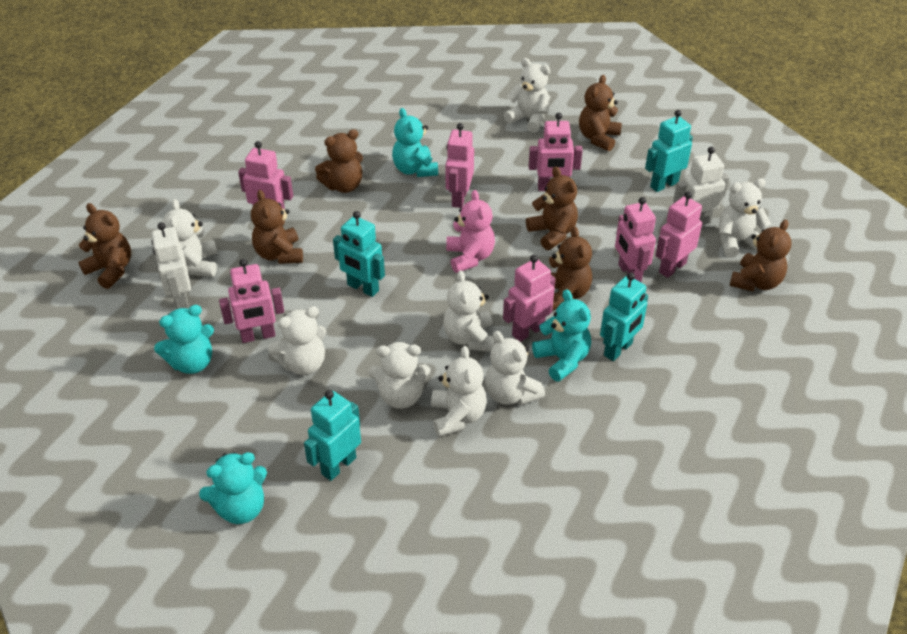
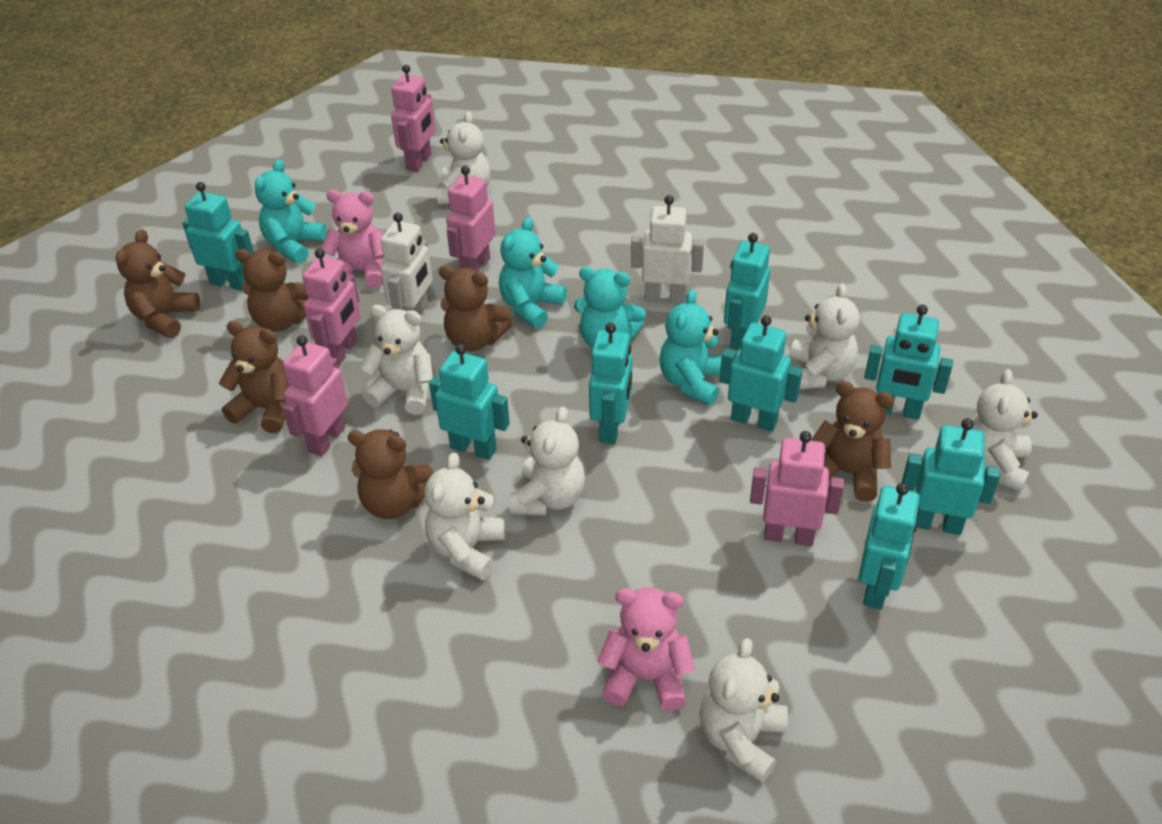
brown teddy bear: [78,203,131,289] [251,190,303,264] [315,129,363,193] [526,167,578,250] [549,226,592,311] [579,75,622,151] [730,220,791,292] = 7 -> [115,229,200,338] [219,321,290,433] [235,249,309,332] [347,429,434,519] [439,265,512,351] [811,381,894,502] = 6
pink robot: [219,259,284,343] [238,141,293,209] [446,123,474,208] [503,255,555,342] [529,113,583,191] [615,197,656,282] [655,191,702,278] = 7 -> [282,335,348,456] [302,248,360,366] [391,65,435,172] [446,166,496,272] [750,431,844,546] = 5
pink teddy bear: [446,190,495,273] = 1 -> [321,189,384,288] [597,587,695,711] = 2
turquoise robot: [304,390,361,481] [333,211,385,297] [600,272,648,361] [645,110,693,192] = 4 -> [182,182,254,291] [429,344,510,460] [589,323,632,444] [720,315,803,432] [724,233,770,350] [859,483,920,609] [864,305,953,420] [902,418,1000,535] = 8
white teddy bear: [163,199,217,277] [268,306,326,375] [369,342,432,409] [431,346,487,437] [443,270,495,352] [485,331,545,406] [504,58,550,133] [719,178,771,257] = 8 -> [359,305,433,415] [424,452,506,580] [436,111,490,205] [510,407,585,515] [699,638,788,783] [790,283,860,390] [971,369,1038,492] = 7

